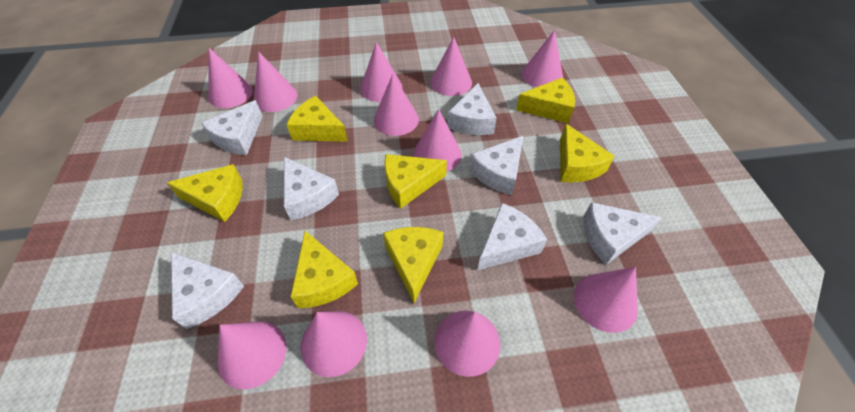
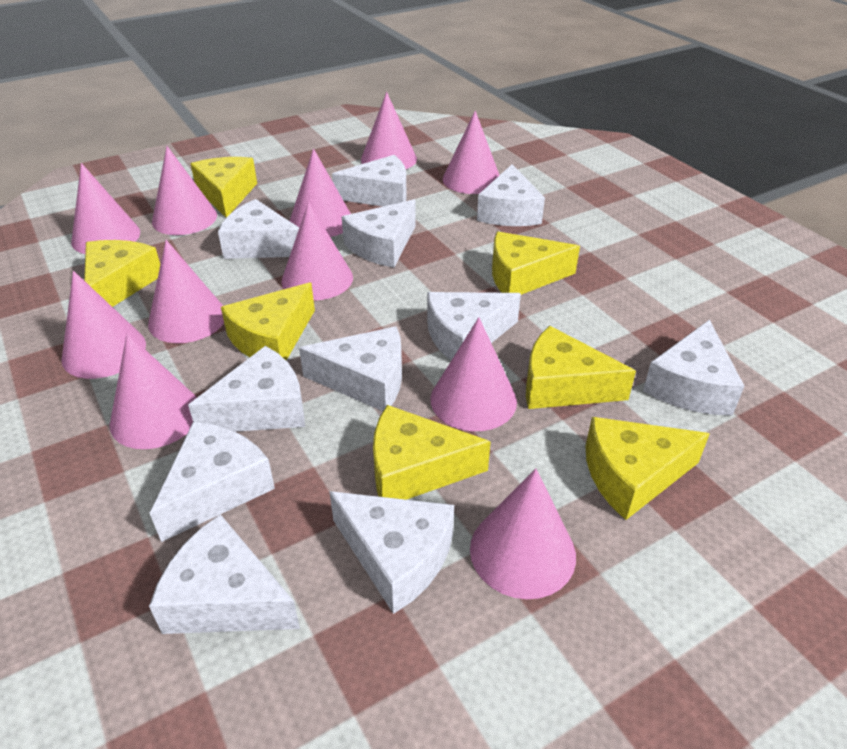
white cheese: [171,252,244,329] [201,100,263,155] [284,157,339,220] [448,83,497,135] [469,136,523,195] [477,203,547,270] [583,202,662,265] = 7 -> [149,514,300,634] [150,421,275,542] [188,346,305,432] [218,199,299,259] [299,326,402,411] [329,491,454,614] [332,155,407,207] [342,200,416,268] [427,292,521,360] [477,164,545,226] [643,319,744,415] = 11

